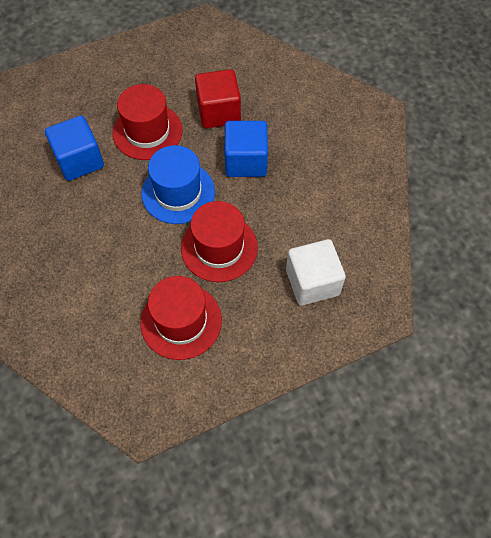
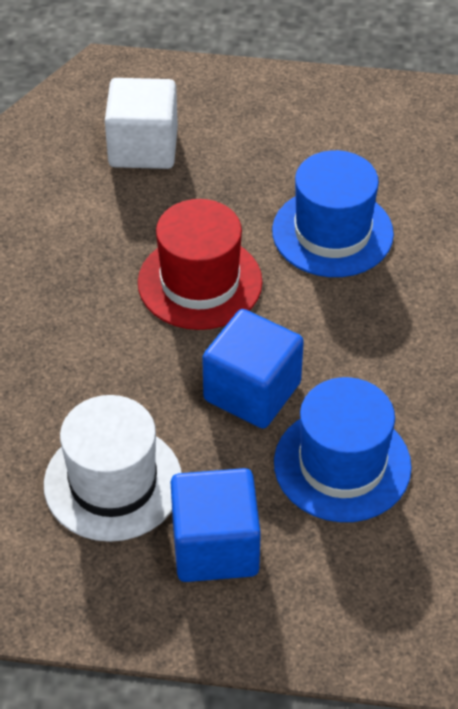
blue hat: [141,145,215,224] = 1 -> [272,150,394,277] [274,377,412,522] = 2
red cube: [195,69,241,128] = 1 -> none = 0
red hat: [112,84,183,160] [140,276,222,360] [181,201,258,282] = 3 -> [138,199,263,330] = 1
white hat: none = 0 -> [44,395,182,542] = 1

